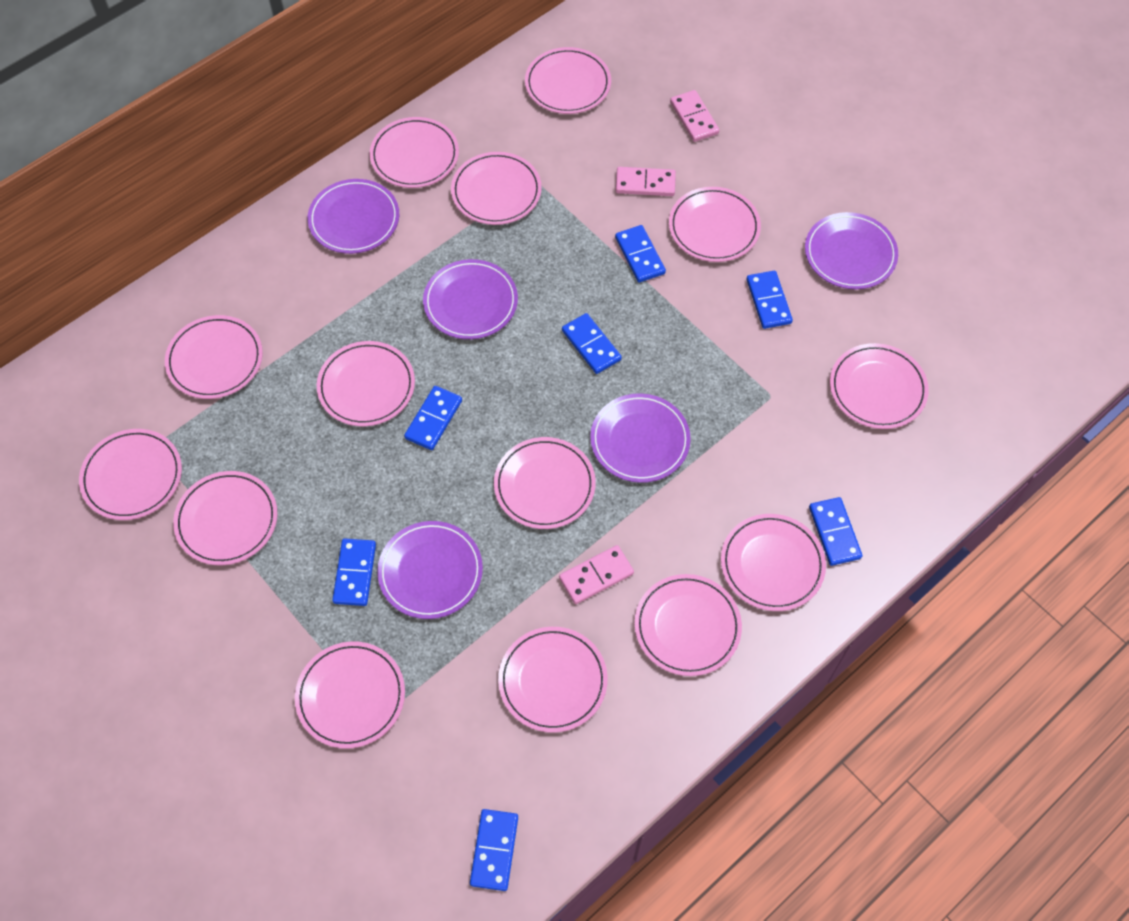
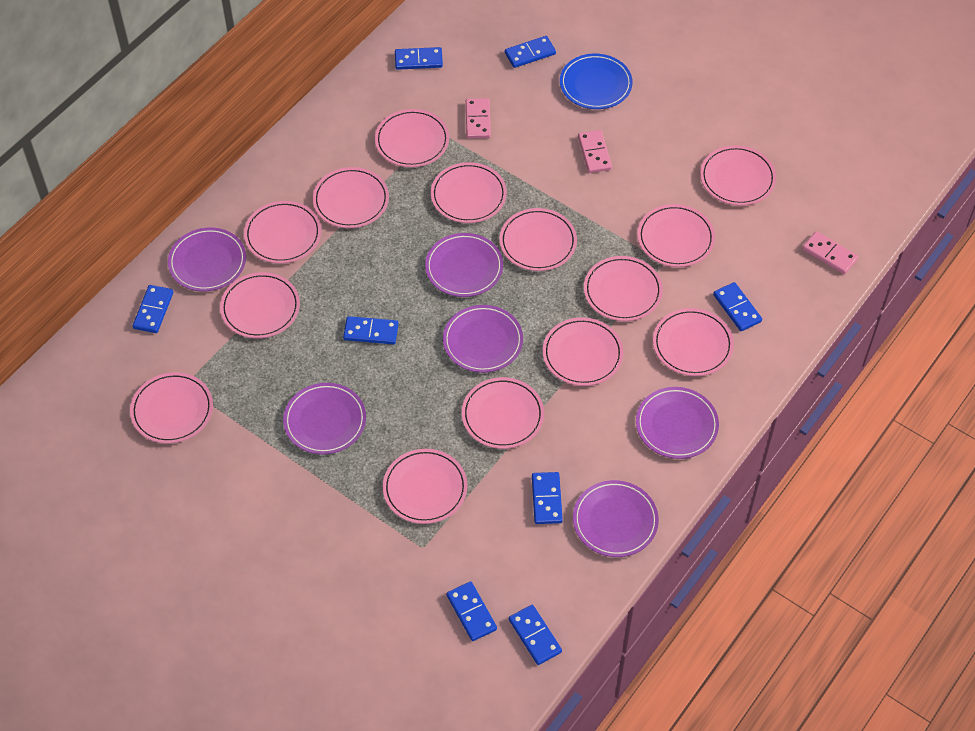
blue domino: [332,539,376,606] [404,386,462,450] [470,809,518,891] [562,313,622,374] [615,225,666,282] [746,271,793,329] [809,497,862,566] = 7 -> [133,285,173,333] [343,316,398,344] [395,47,443,70] [447,581,497,641] [505,36,556,68] [509,605,562,665] [532,472,563,524] [713,282,762,331] = 8
blue plate: none = 0 -> [560,54,633,109] = 1
purple plate: [308,179,399,254] [377,521,483,619] [423,259,518,339] [590,393,691,483] [805,212,898,289] = 5 -> [168,228,246,291] [283,383,366,455] [425,233,503,297] [443,305,523,373] [573,480,659,557] [636,387,719,459] = 6

